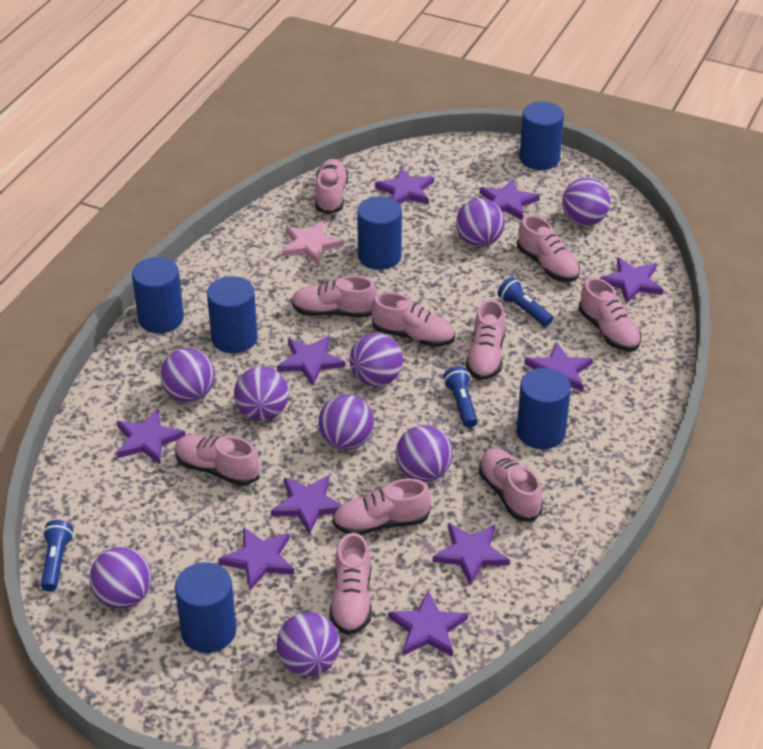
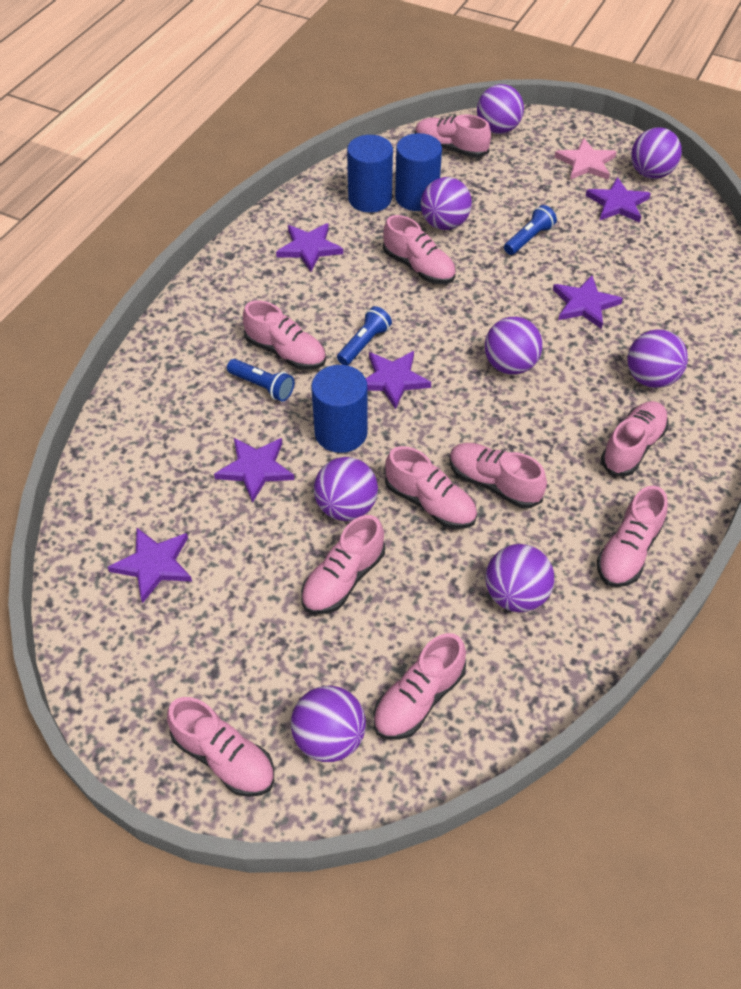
blue cylinder: [132,257,184,333] [175,562,236,653] [207,276,258,353] [357,197,402,270] [517,368,571,449] [520,101,564,170] = 6 -> [311,365,368,453] [347,135,393,212] [395,133,442,211] = 3
purple ball: [89,547,151,609] [160,348,215,402] [234,366,289,421] [276,612,340,676] [318,395,374,450] [350,333,403,386] [396,425,453,482] [456,198,505,247] [562,178,610,226] = 9 -> [291,686,366,762] [314,457,378,521] [421,177,472,230] [477,84,524,134] [485,317,543,375] [486,544,554,612] [628,329,688,388] [631,127,682,179] = 8
purple star: [117,409,186,464] [218,527,294,591] [271,475,342,535] [277,336,345,386] [375,167,434,205] [388,591,468,657] [432,523,510,586] [479,179,540,220] [524,343,593,392] [599,257,663,304] = 10 -> [108,528,192,603] [214,438,294,503] [276,223,343,272] [366,351,431,409] [553,275,623,329] [585,177,651,223] = 6

